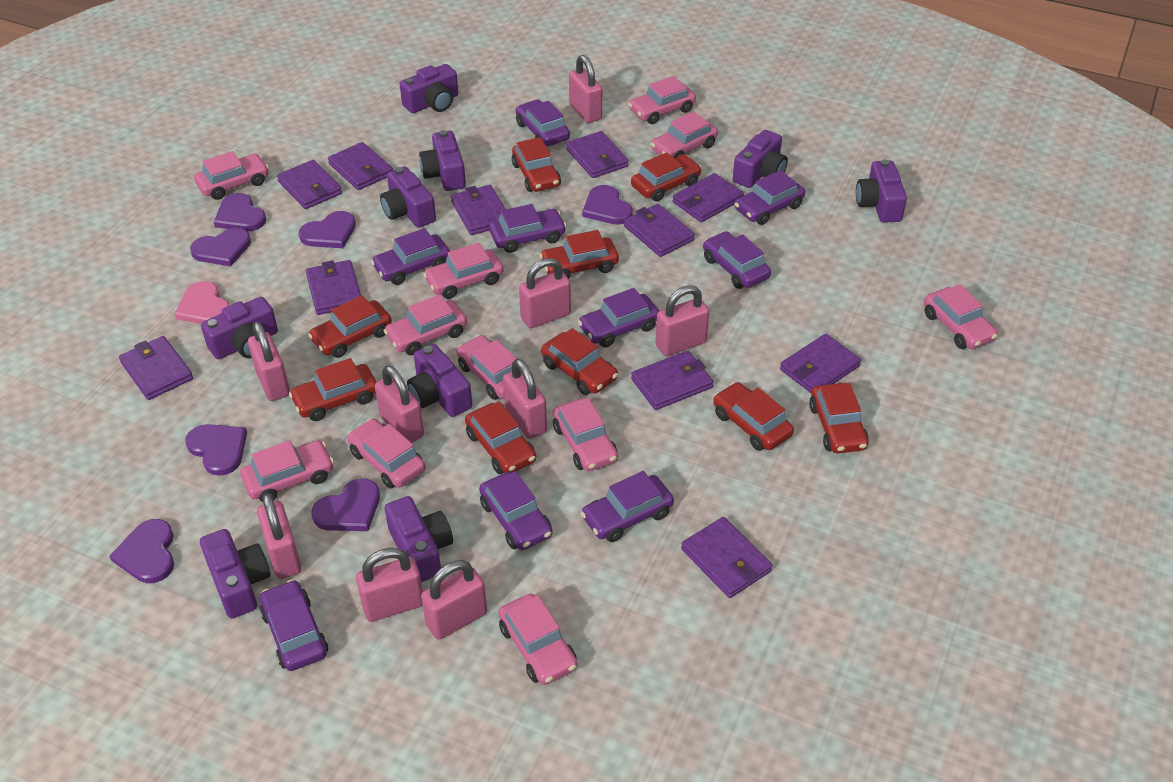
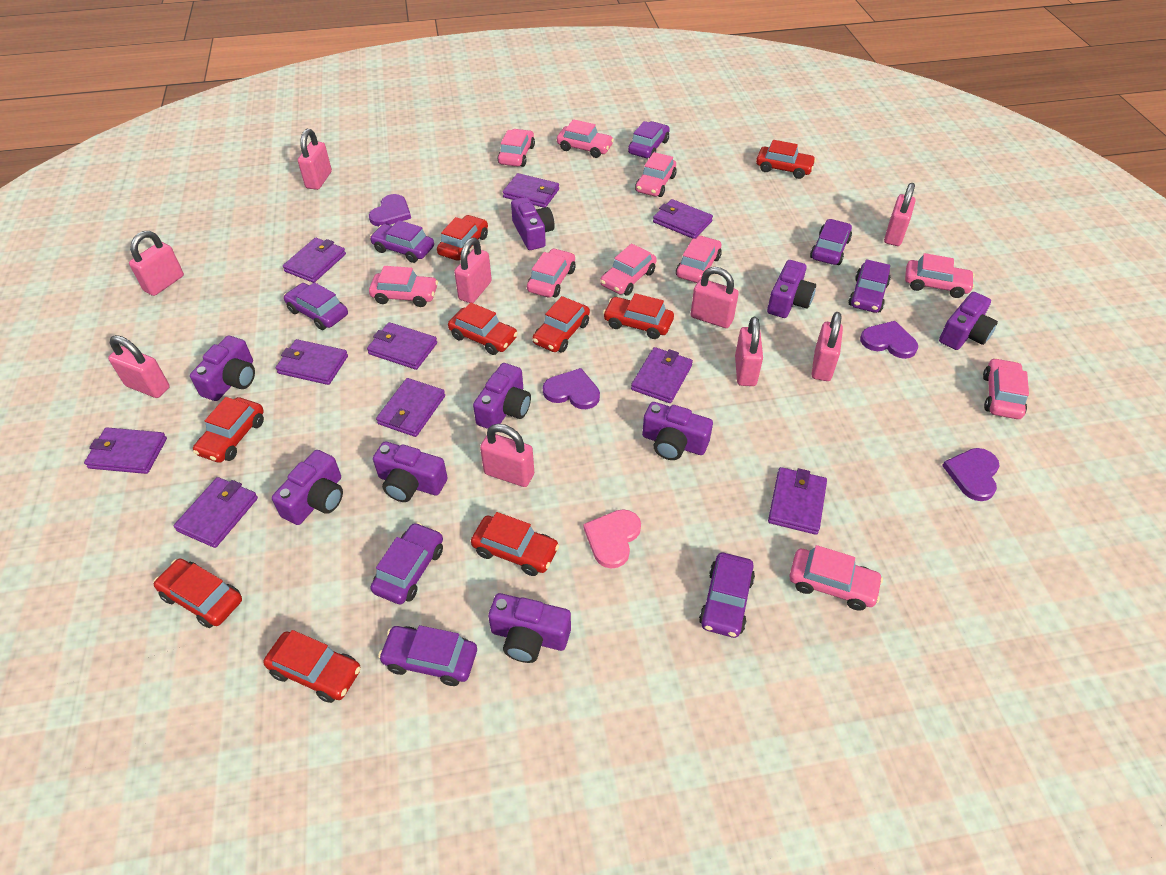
pink car: [194,151,269,200] [240,440,334,502] [347,419,426,489] [384,294,467,355] [423,243,504,299] [456,335,517,400] [498,594,577,685] [553,398,618,471] [628,76,696,124] [651,112,718,158] [924,284,998,349] = 11 -> [369,266,438,307] [498,129,535,167] [527,248,575,298] [557,119,614,158] [600,244,657,295] [635,152,677,197] [676,235,722,283] [789,545,883,611] [905,253,975,298] [983,358,1029,419] = 10
purple car: [260,580,328,671] [371,228,450,285] [479,471,553,550] [489,204,567,253] [516,100,570,146] [578,288,659,347] [581,471,674,542] [703,231,771,289] [735,170,805,225] = 9 -> [284,282,348,330] [370,220,434,263] [370,522,443,605] [378,625,477,686] [628,121,670,158] [699,553,755,638] [810,219,852,265] [849,259,890,313] = 8
purple heart: [109,519,174,583] [185,424,247,476] [190,228,251,267] [214,193,266,231] [299,211,356,248] [311,478,380,531] [582,185,633,225] = 7 -> [369,194,411,226] [543,368,600,409] [860,321,918,359] [942,448,1000,501] = 4
purple wallet: [119,336,193,400] [277,160,342,209] [306,260,361,315] [328,142,393,190] [451,185,506,235] [566,131,629,178] [624,204,695,257] [631,351,713,410] [673,173,744,222] [681,517,773,598] [780,334,861,393] = 11 -> [84,427,167,474] [174,477,258,548] [276,339,348,385] [283,238,346,283] [367,322,437,370] [376,378,445,437] [503,173,559,208] [631,347,693,403] [653,199,713,239] [768,467,827,535] = 10

